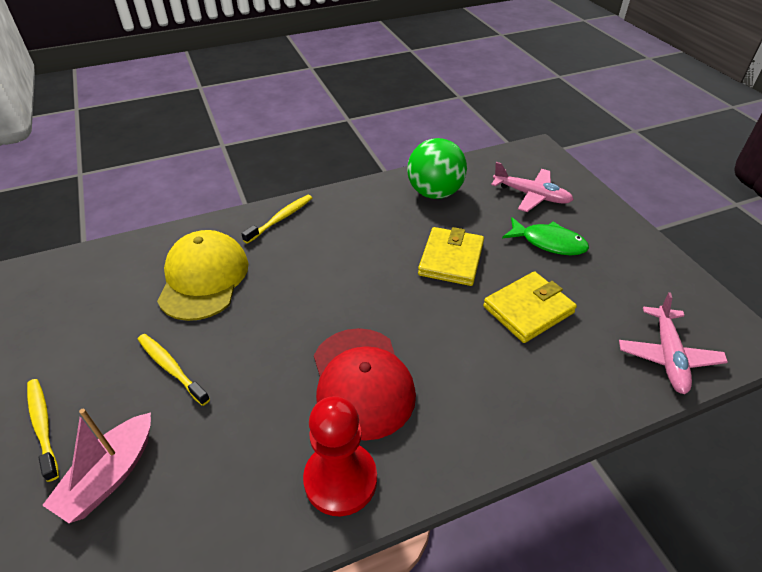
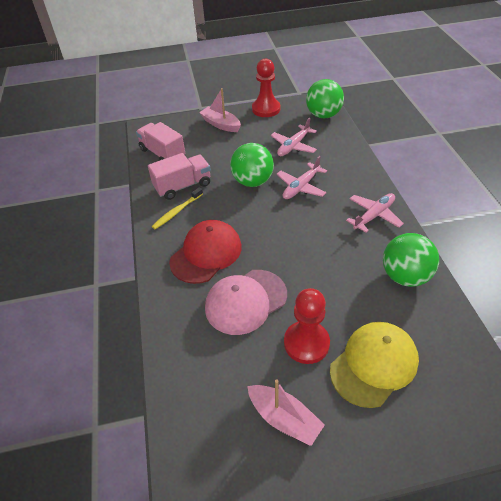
green ball: [407,138,467,199] = 1 -> [230,143,274,187] [306,79,344,119] [383,233,439,287] = 3
green fish: [502,217,589,255] = 1 -> none = 0
pink boat: [42,409,151,523] = 1 -> [199,88,241,132] [247,380,325,446] = 2
pink cap: none = 0 -> [205,270,287,335] = 1
pink plane: [491,162,574,212] [619,292,728,394] = 2 -> [271,117,317,156] [276,156,327,199] [346,193,404,233] = 3
pink truck: none = 0 -> [136,122,185,160] [148,153,211,200] = 2
red pawn: [303,396,377,516] = 1 -> [252,59,280,117] [284,288,330,364] = 2
yellow toothbrush: [27,379,59,482] [138,334,210,406] [241,195,312,244] = 3 -> [152,187,203,229] = 1
yellow wallet: [418,227,484,286] [483,271,577,343] = 2 -> none = 0

